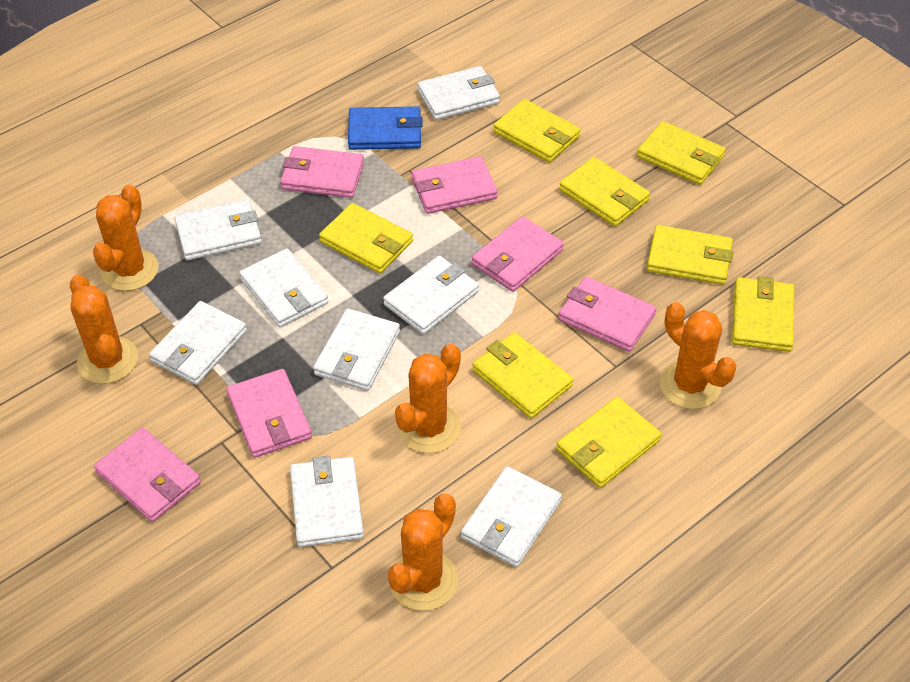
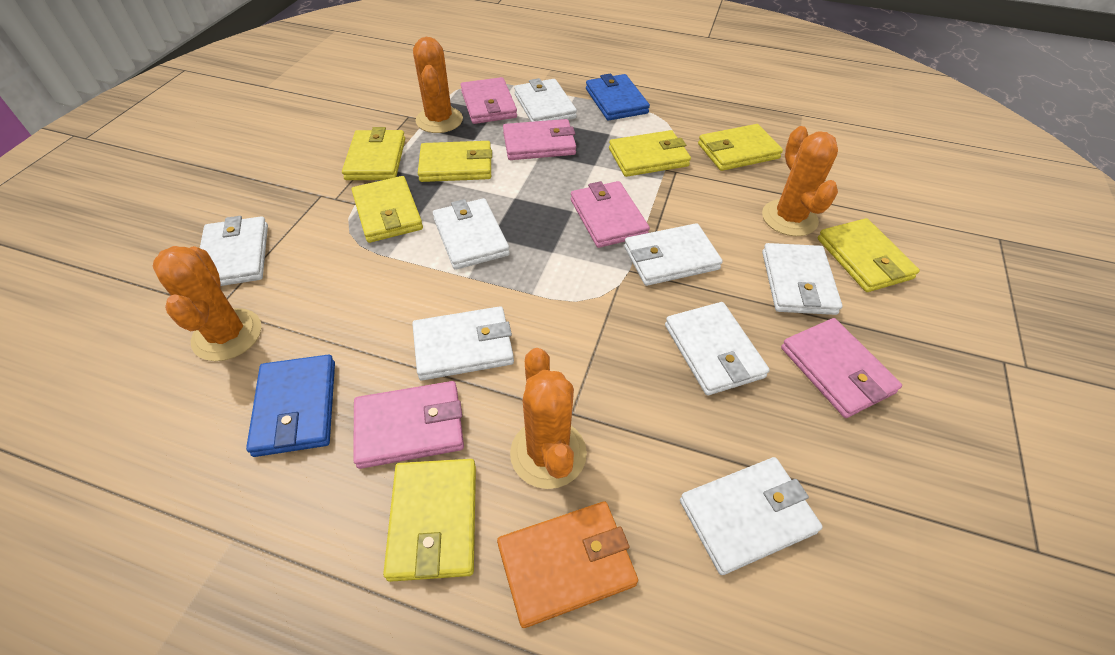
blue wallet: [348,106,423,150] = 1 -> [246,355,335,457] [586,74,650,121] = 2
orange cactus: [70,275,138,384] [93,185,158,291] [388,494,458,611] [395,343,461,453] [660,302,737,409] = 5 -> [153,246,261,361] [413,37,463,133] [510,348,587,489] [762,126,838,236] = 4
orange wallet: none = 0 -> [497,501,638,628] = 1
pink wallet: [94,428,201,522] [226,369,312,458] [280,146,364,198] [412,156,498,214] [472,216,564,292] [558,276,656,352] = 6 -> [353,381,464,469] [461,77,517,124] [503,119,576,160] [571,181,650,248] [781,318,902,418] = 5
yellow wallet: [319,203,413,274] [472,332,573,418] [493,99,581,163] [556,397,661,488] [559,157,650,226] [637,121,726,185] [647,225,733,285] [732,276,794,352] = 8 -> [342,127,405,180] [352,176,423,243] [383,459,476,582] [418,141,492,182] [609,130,691,177] [698,124,783,171] [818,218,920,292] = 7

